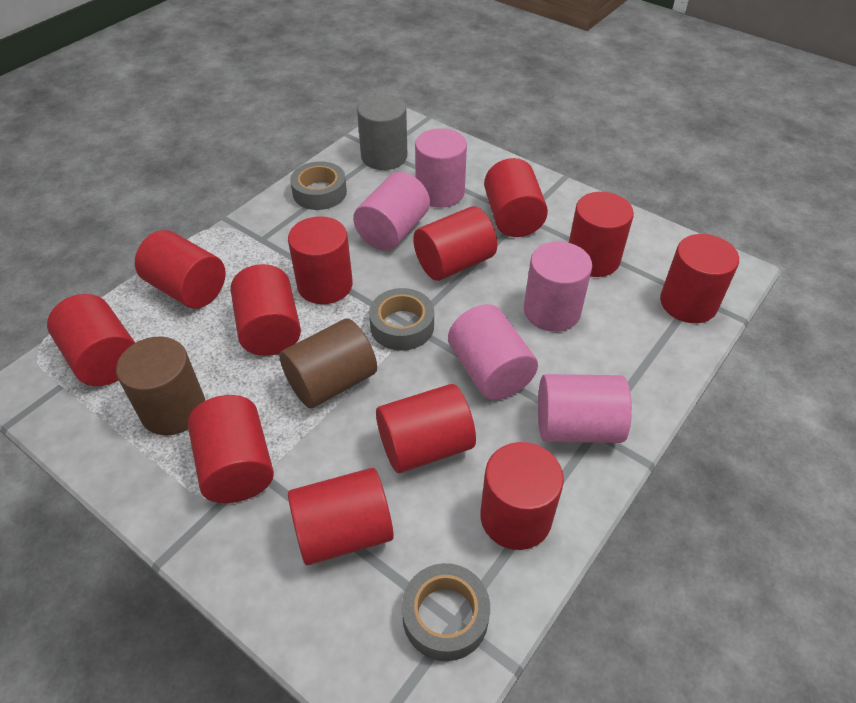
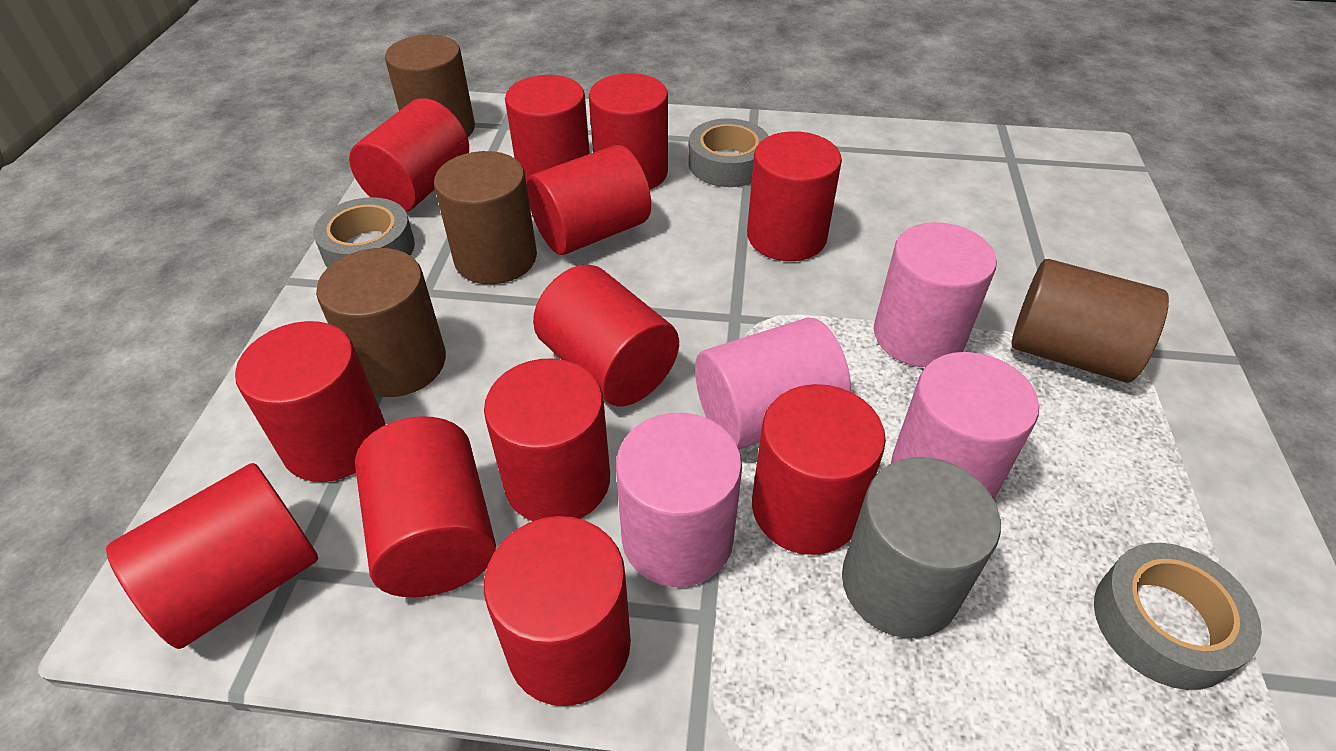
brown cylinder: [116,337,205,436] [279,318,377,409] = 2 -> [316,248,446,397] [385,35,475,137] [434,151,537,284] [1012,259,1169,383] = 4
pink cylinder: [353,172,430,251] [415,128,467,208] [448,304,538,400] [524,241,592,332] [538,374,632,443] = 5 -> [616,413,742,587] [695,317,851,449] [874,222,997,367] [891,352,1039,499] = 4

